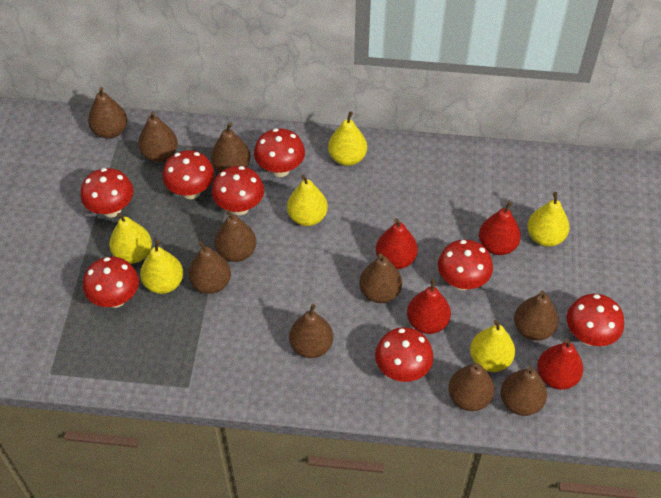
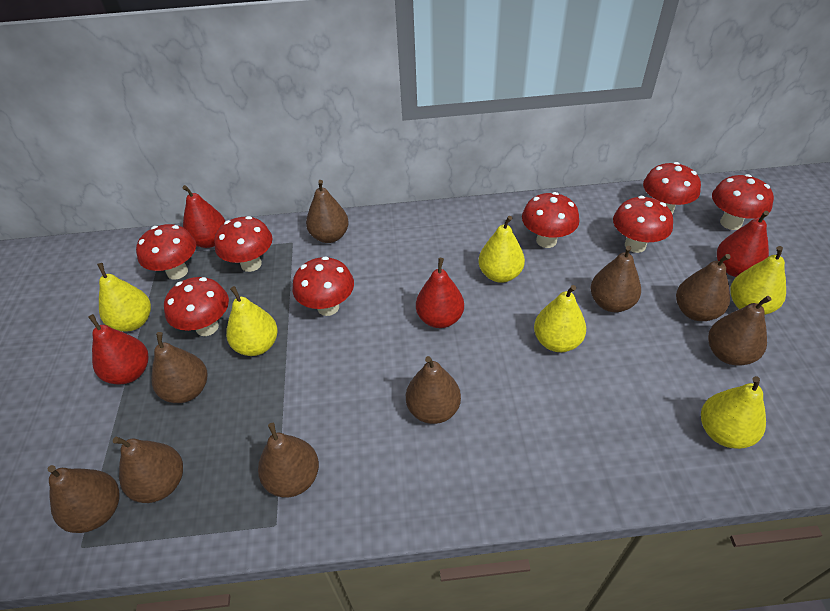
brown pear: [88,87,127,139] [138,111,178,162] [188,241,231,294] [211,123,251,172] [214,210,256,262] [289,304,333,358] [359,253,402,303] [448,363,495,411] [501,366,547,416] [514,290,559,341] = 10 -> [48,465,120,533] [113,437,183,503] [151,332,207,403] [258,423,319,498] [306,180,349,243] [406,356,461,424] [590,246,641,312] [676,254,731,321] [708,296,772,366] = 9

